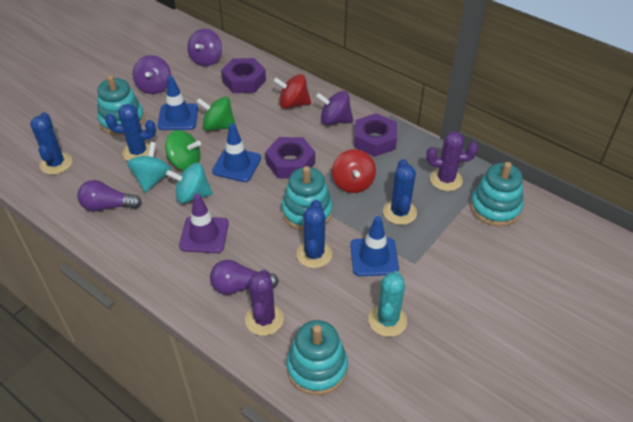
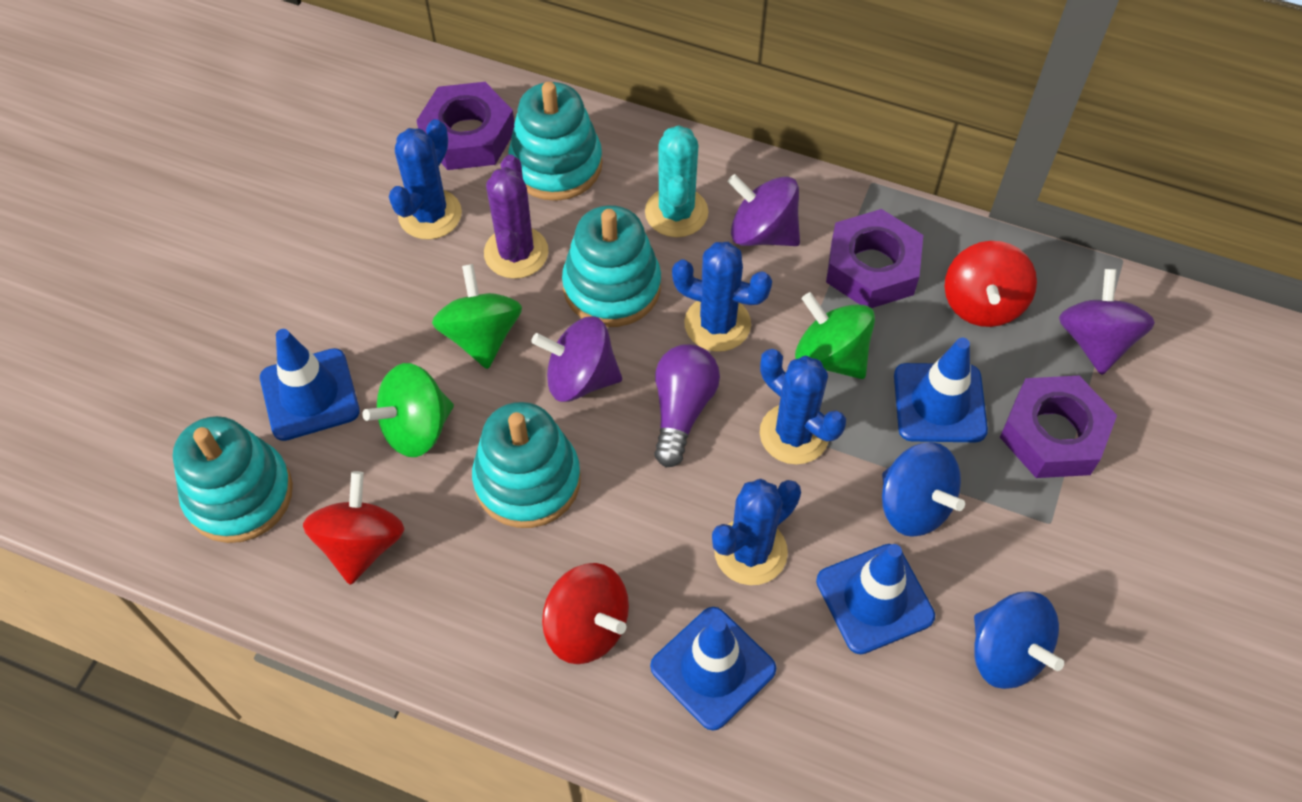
blue spinning top: none = 0 -> [882,442,965,537] [974,591,1064,689] = 2
blue traffic cone: [157,76,198,130] [212,123,261,182] [350,216,399,276] = 3 -> [260,329,360,441] [650,607,776,731] [816,544,935,654] [894,338,988,442] = 4
green spinning top: [165,130,201,171] [196,97,236,131] = 2 -> [362,363,454,457] [432,264,522,369] [795,292,875,379] = 3
purple cactus: [245,270,284,336] [426,131,478,191] = 2 -> [484,155,548,279] = 1
purple light bulb: [77,180,142,212] [210,260,279,295] = 2 -> [654,344,720,467] = 1
purple traffic cone: [179,194,229,253] = 1 -> none = 0
red spinning top: [273,74,311,109] [332,149,376,193] = 2 -> [303,471,404,585] [542,563,629,664] [945,241,1037,327] = 3
turquoise spinning top: [127,142,171,193] [166,163,213,204] = 2 -> none = 0

